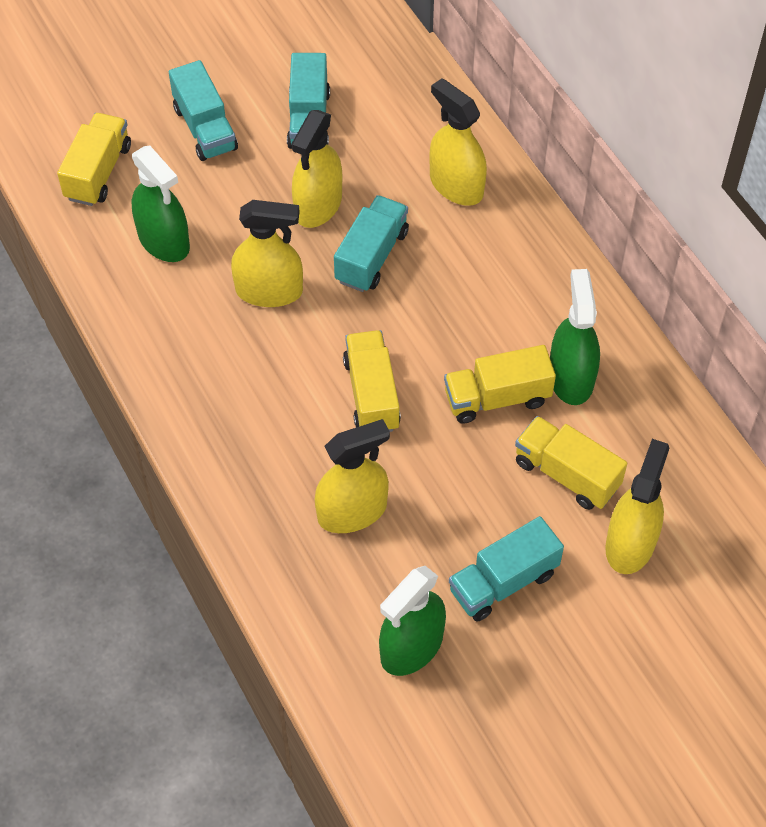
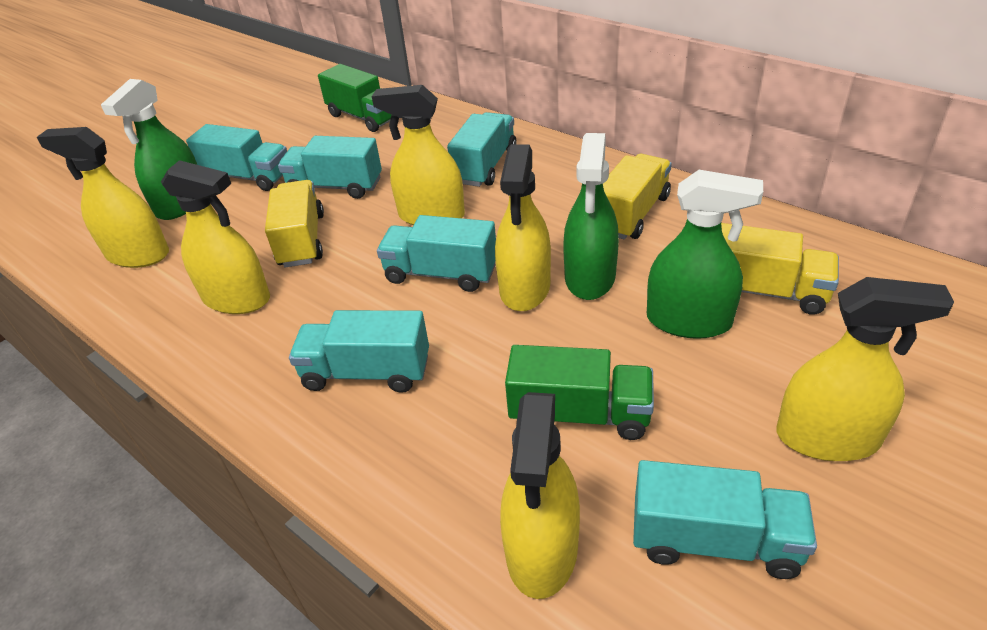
green truck: none = 0 -> [318,64,391,132] [505,345,654,440] = 2
turquoise truck: [169,60,238,161] [287,53,330,149] [334,195,409,292] [449,516,564,622] = 4 -> [186,124,287,191] [278,136,382,199] [289,310,429,393] [377,215,496,292] [447,112,517,187] [633,460,817,579] = 6
yellow spray bottle: [231,200,303,307] [292,110,342,228] [315,419,390,533] [429,78,487,206] [605,439,669,574] = 5 -> [37,127,169,268] [161,160,270,314] [372,85,465,225] [495,144,551,311] [500,392,580,599] [777,277,954,461] = 6
yellow truck: [57,113,131,206] [343,330,401,432] [444,345,556,424] [515,416,627,510] = 4 -> [265,180,324,268] [603,154,672,239] [721,223,839,315] = 3

